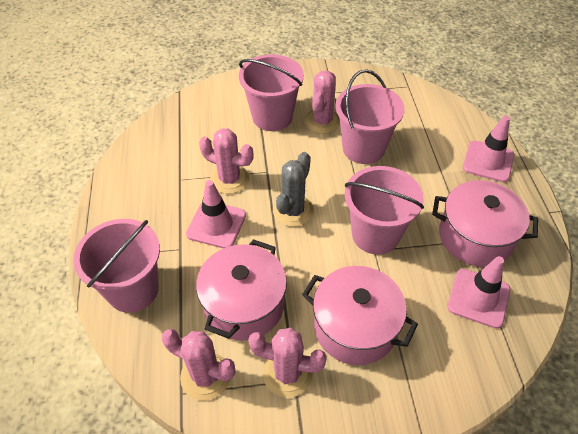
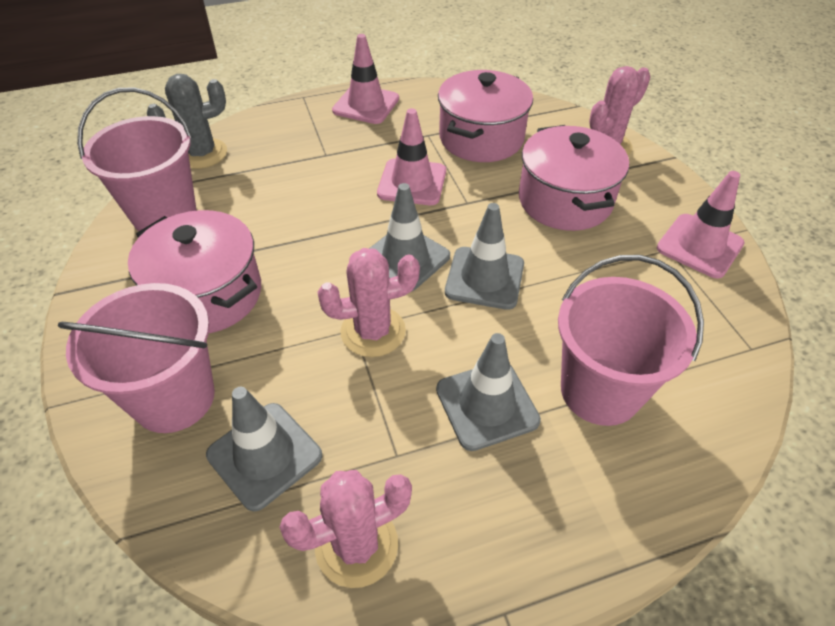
grey traffic cone: none = 0 -> [206,387,322,511] [369,183,450,292] [436,333,541,451] [445,203,524,310] = 4
pink bucket: [73,219,160,313] [239,54,304,131] [336,69,405,164] [345,166,424,255] = 4 -> [58,283,215,433] [77,87,196,231] [558,255,704,426] = 3
pink cactus: [162,329,236,401] [199,128,254,194] [248,328,327,398] [305,70,340,134] = 4 -> [279,470,412,588] [317,248,420,357] [589,66,650,155] = 3

